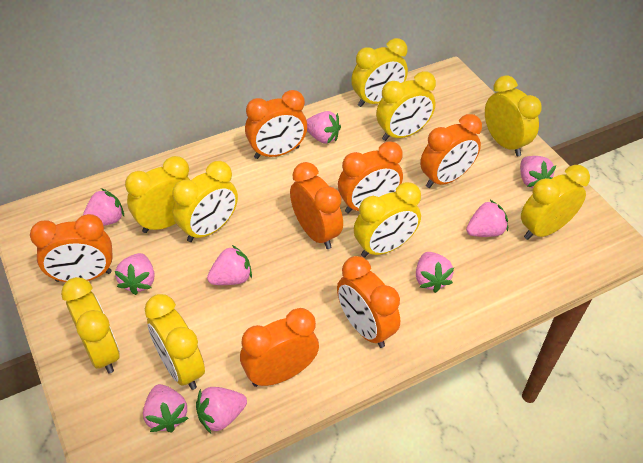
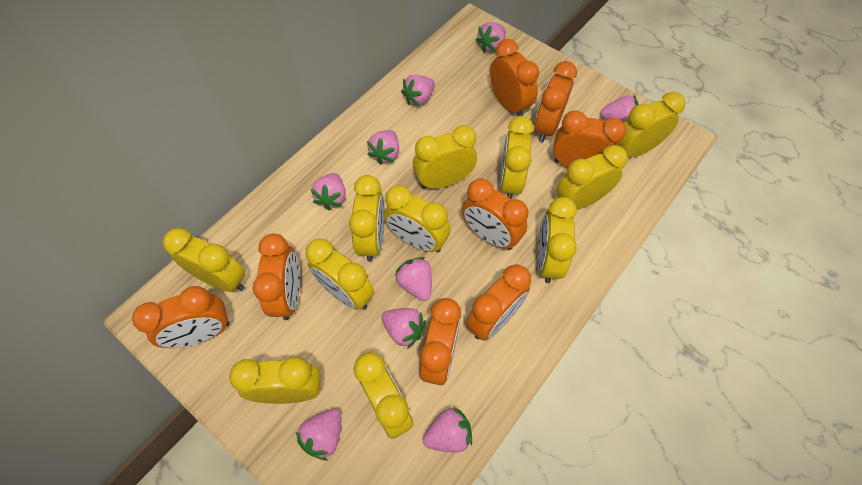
orange clock: [30,214,113,282] [240,308,319,387] [245,90,307,159] [290,162,343,249] [337,256,400,348] [338,141,403,213] [420,114,482,188] = 7 -> [132,286,230,348] [253,234,300,320] [420,298,461,385] [462,178,528,250] [466,264,531,341] [490,39,539,116] [534,61,577,143] [553,110,626,168] = 8
yellow clock: [61,277,120,374] [125,156,190,233] [145,294,205,390] [172,161,238,242] [351,38,408,107] [354,182,421,258] [376,71,436,141] [485,75,542,156] [521,165,590,240] = 9 -> [163,228,245,292] [229,357,321,404] [306,238,374,310] [349,175,385,261] [353,352,413,439] [384,185,451,253] [413,125,477,189] [500,116,534,200] [537,197,577,283] [556,145,628,210] [619,92,686,157] = 11

